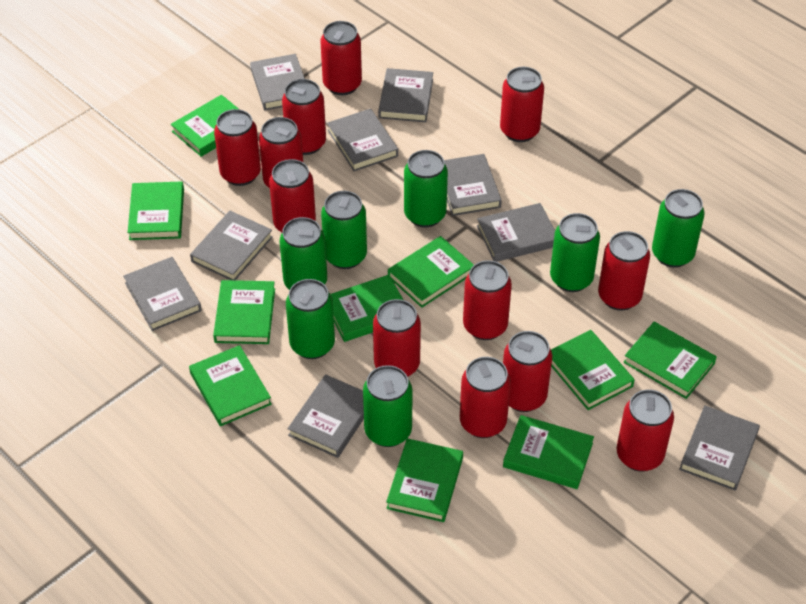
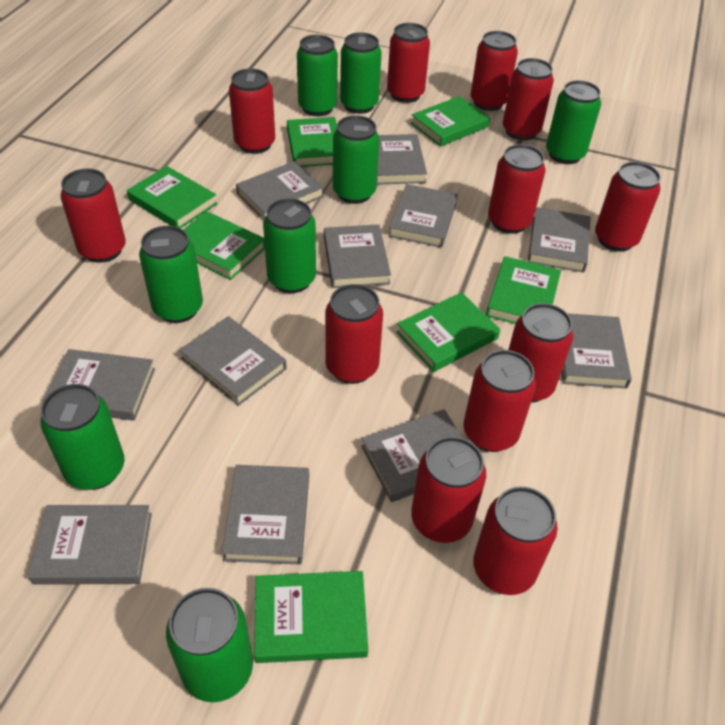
green book: [128,181,184,240] [171,95,239,157] [189,345,272,426] [213,280,275,344] [331,275,403,342] [386,438,463,522] [388,236,474,308] [503,415,594,489] [551,330,635,410] [623,322,717,399] = 10 -> [127,166,217,228] [183,211,265,280] [254,571,368,663] [287,117,337,167] [396,292,500,372] [411,96,490,147] [486,256,561,324] = 7
green can: [280,217,327,290] [286,279,335,359] [321,191,367,269] [363,365,413,447] [404,150,448,228] [550,213,600,292] [652,189,705,268] = 7 -> [40,384,125,490] [139,226,203,323] [166,588,253,702] [263,198,316,293] [297,35,338,116] [333,115,379,204] [340,32,382,114] [546,80,601,164] = 8
grey book: [123,257,202,331] [190,211,273,280] [250,54,305,110] [288,374,364,458] [327,108,398,171] [378,68,433,122] [444,154,502,216] [477,203,555,262] [679,406,760,491] = 9 -> [27,505,152,585] [43,349,155,421] [179,316,287,406] [222,465,309,565] [236,161,324,220] [324,224,391,288] [361,409,463,502] [377,134,427,185] [388,184,458,248] [528,207,590,273] [561,313,632,389] = 11

